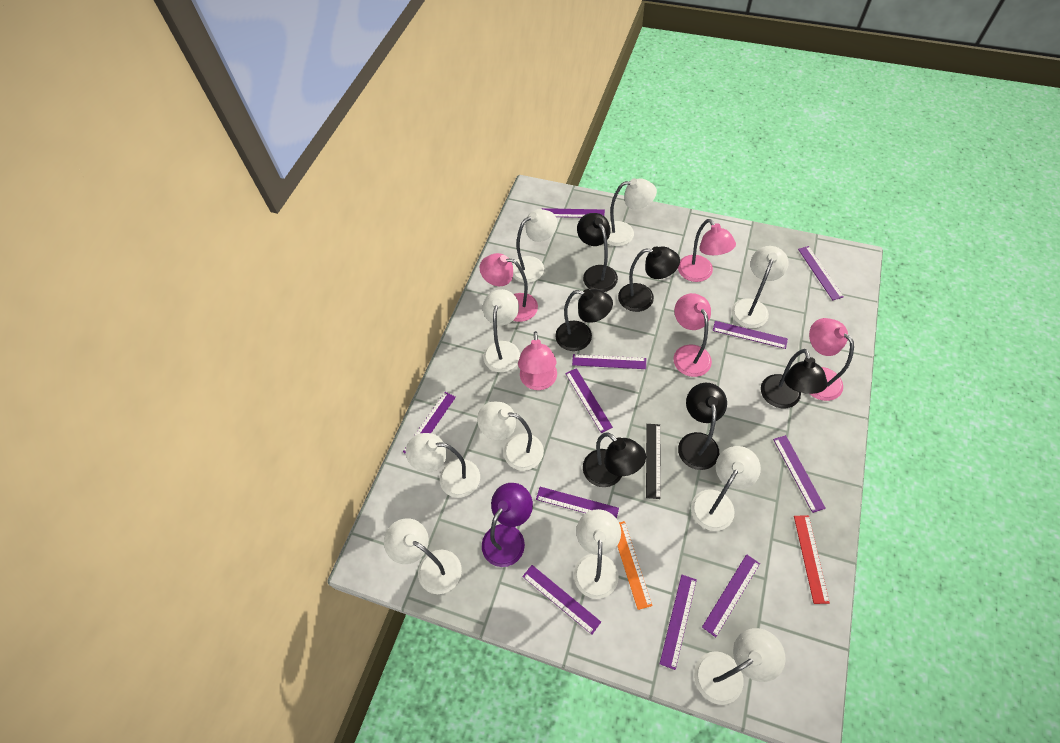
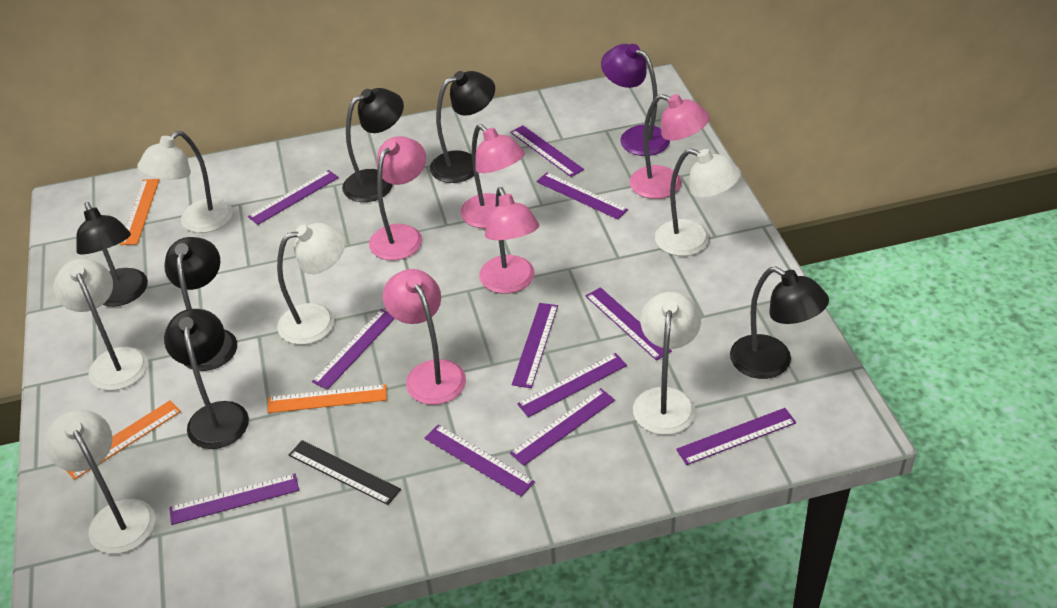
orange ruler: [617,521,653,610] = 1 -> [66,400,181,480] [120,179,159,245] [267,384,387,413] = 3
red ruler: [794,515,830,604] = 1 -> none = 0
white lamp: [384,518,462,594] [406,433,480,498] [477,402,544,471] [483,289,520,372] [512,209,557,283] [574,509,621,599] [607,178,657,246] [691,446,761,531] [694,628,786,705] [731,246,789,328] = 10 -> [44,410,155,554] [54,259,148,391] [137,131,233,233] [277,223,346,345] [633,292,701,435] [655,148,741,256] = 6

